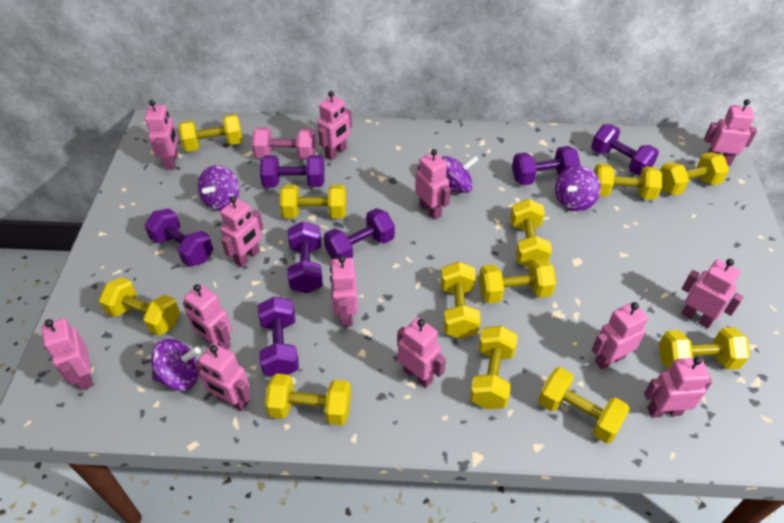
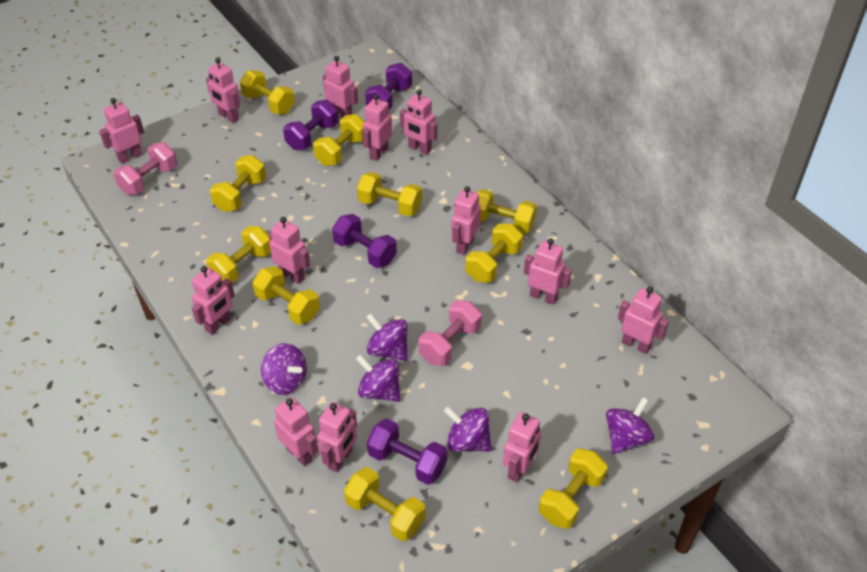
pink dumbbell: [252,127,316,160] = 1 -> [114,142,177,195] [419,300,482,366] = 2
purple dumbbell: [144,208,213,267] [258,296,299,376] [260,155,325,188] [288,221,323,294] [324,208,395,259] [512,146,580,185] [591,124,659,175] = 7 -> [283,100,338,150] [332,214,397,268] [365,63,412,110] [367,419,447,485] = 4
purple spinning top: [151,339,201,391] [198,165,239,211] [442,156,479,193] [555,166,601,212] = 4 -> [261,343,307,395] [356,354,400,402] [366,313,408,361] [444,406,492,452] [606,397,654,454] = 5
yellow dumbbell: [99,277,180,336] [178,114,243,152] [265,373,351,425] [280,185,346,218] [441,261,481,339] [470,326,518,409] [479,259,556,304] [510,199,552,268] [538,367,630,443] [594,163,662,200] [659,327,750,370] [660,152,729,195] = 12 -> [206,226,271,283] [210,155,266,212] [240,70,295,114] [252,266,320,325] [313,114,365,166] [344,467,426,541] [357,172,422,217] [465,224,523,282] [476,189,537,234] [539,448,608,529] = 10

